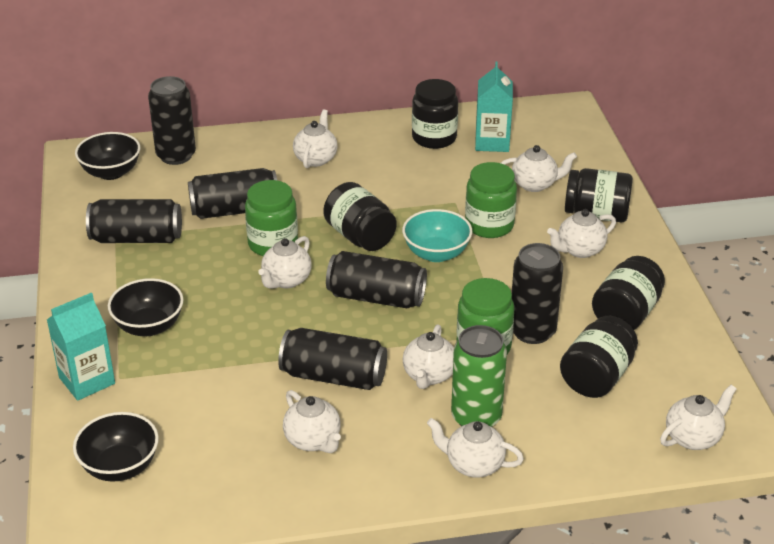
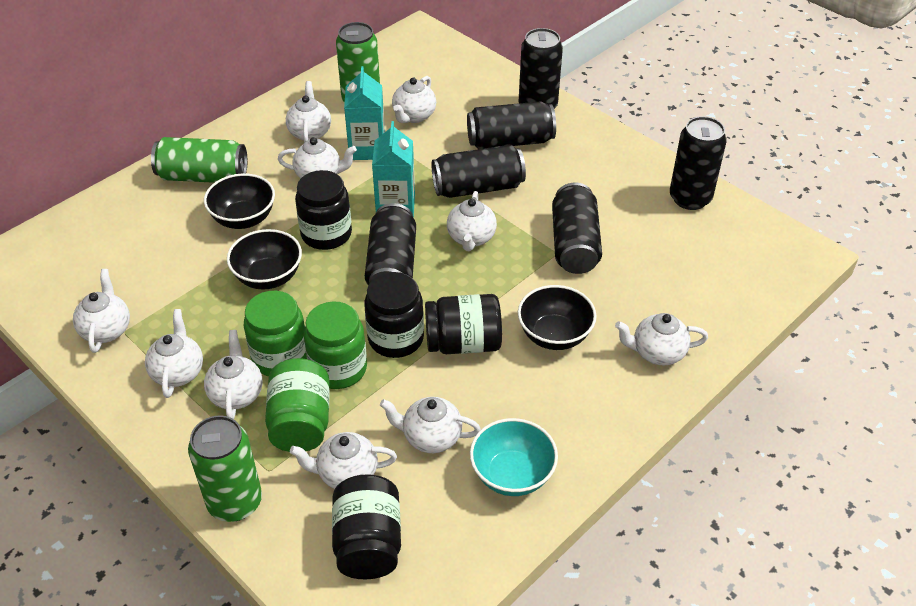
black jar: [323,182,397,251] [412,79,458,149] [560,316,638,398] [565,168,633,222] [592,256,665,330] = 5 -> [295,170,352,250] [332,474,401,579] [364,272,424,358] [425,294,502,354] = 4
green can: [451,325,507,427] = 1 -> [151,137,247,183] [188,416,262,522] [336,22,380,102] = 3
white teapot: [258,236,312,289] [283,390,341,453] [293,109,338,168] [402,324,454,389] [427,418,524,478] [501,145,577,192] [547,209,616,258] [660,385,736,450] = 8 -> [73,269,130,353] [145,309,203,398] [204,330,263,419] [278,137,357,179] [286,81,331,143] [290,432,397,489] [380,397,481,453] [392,76,436,123] [447,191,497,251] [615,313,708,365] = 10

